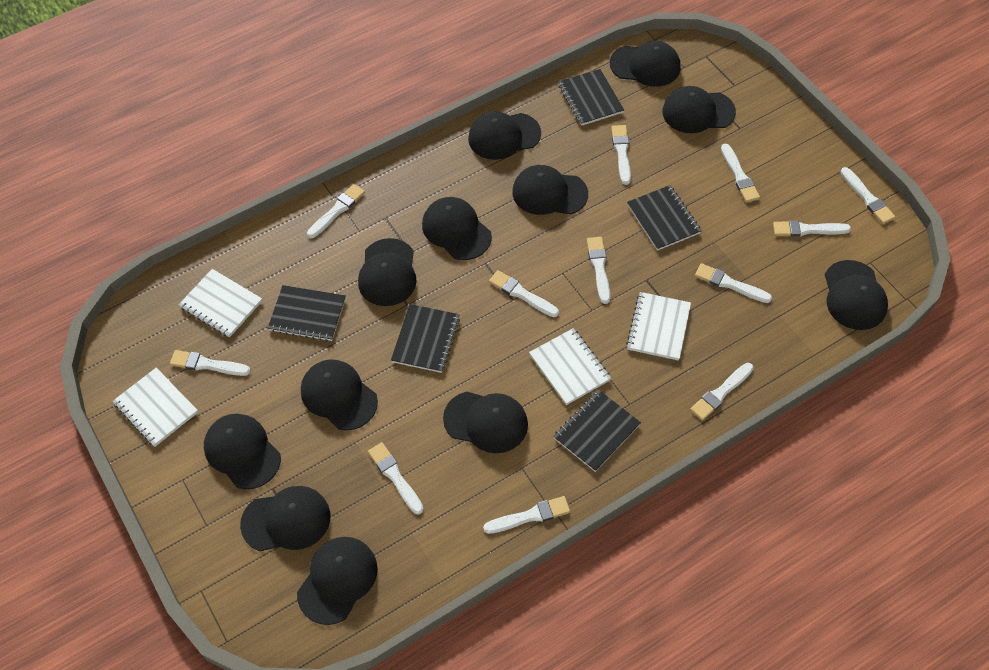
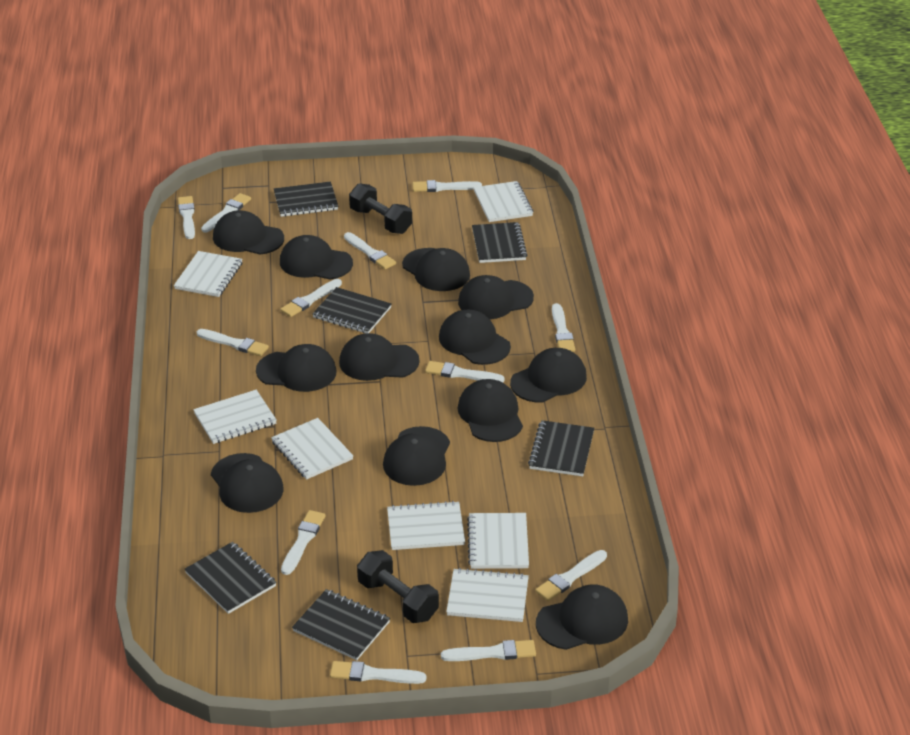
black dumbbell: none = 0 -> [349,183,412,234] [357,550,439,623] = 2
black notebook: [268,285,346,341] [391,304,460,373] [553,390,641,472] [558,69,624,126] [627,185,701,251] = 5 -> [185,542,277,614] [274,182,338,217] [292,589,390,660] [312,287,391,334] [472,222,527,263] [528,420,594,476] = 6
white notebook: [113,368,198,447] [179,269,262,337] [529,328,611,405] [626,292,691,361] = 4 -> [174,251,242,297] [193,390,277,444] [271,418,353,480] [387,501,465,550] [446,568,529,622] [467,513,529,569] [474,181,533,222] = 7

